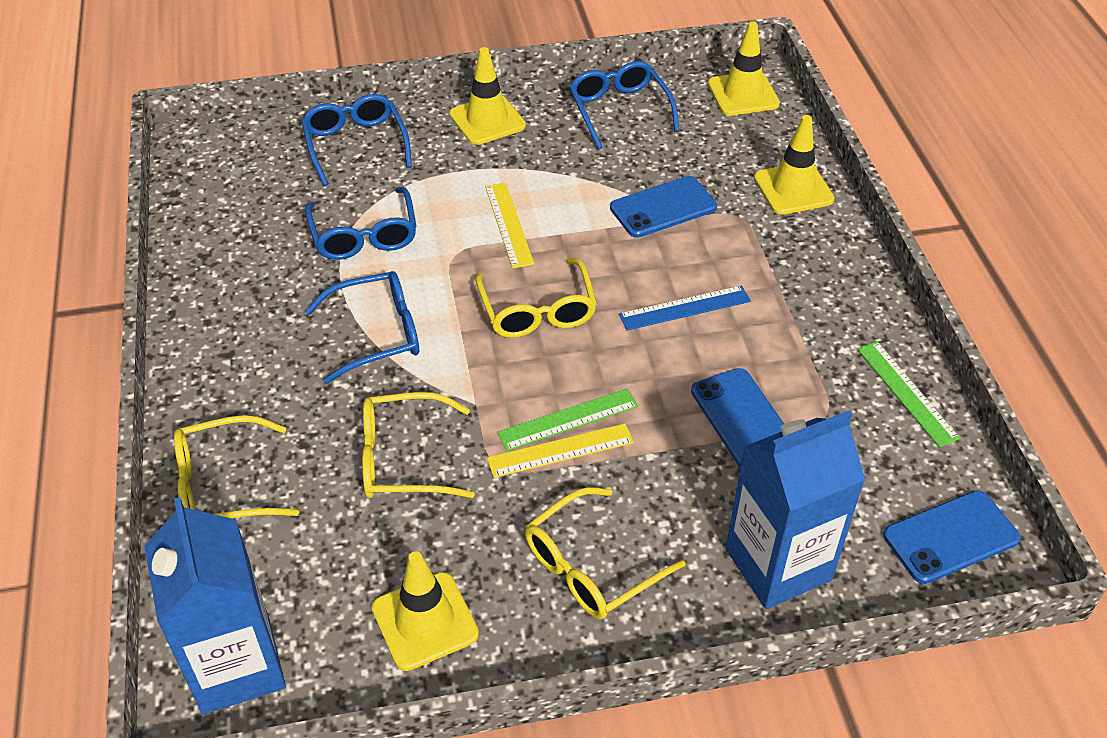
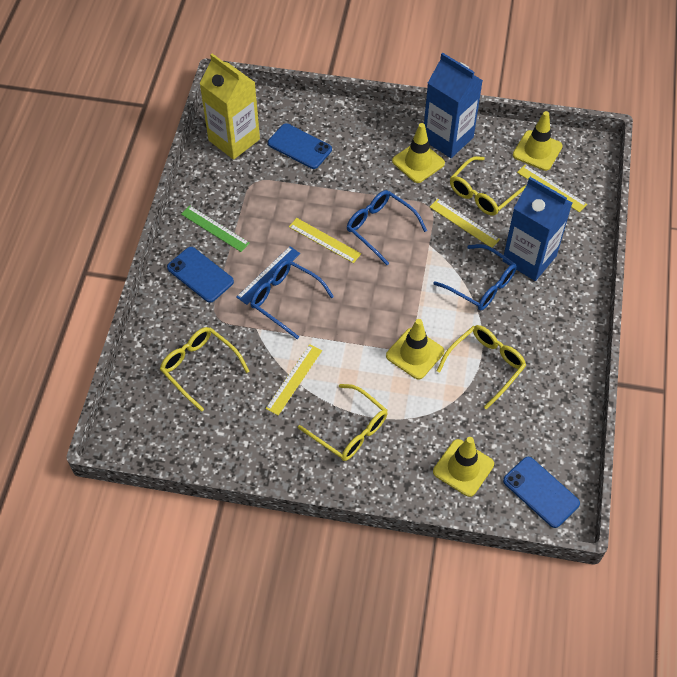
blue glasses: [301,94,412,186] [305,187,417,260] [305,271,419,384] [569,61,679,150] = 4 -> [250,260,334,339] [347,190,427,265] [434,244,517,311] = 3
green ruler: [497,389,638,451] [857,341,960,447] = 2 -> [181,205,250,252] = 1
yellow carton: none = 0 -> [199,54,260,160] = 1
yellow ruler: [485,182,534,268] [487,423,634,478] = 2 -> [265,344,322,415] [289,218,361,263] [430,199,500,248] [517,165,587,213] = 4

